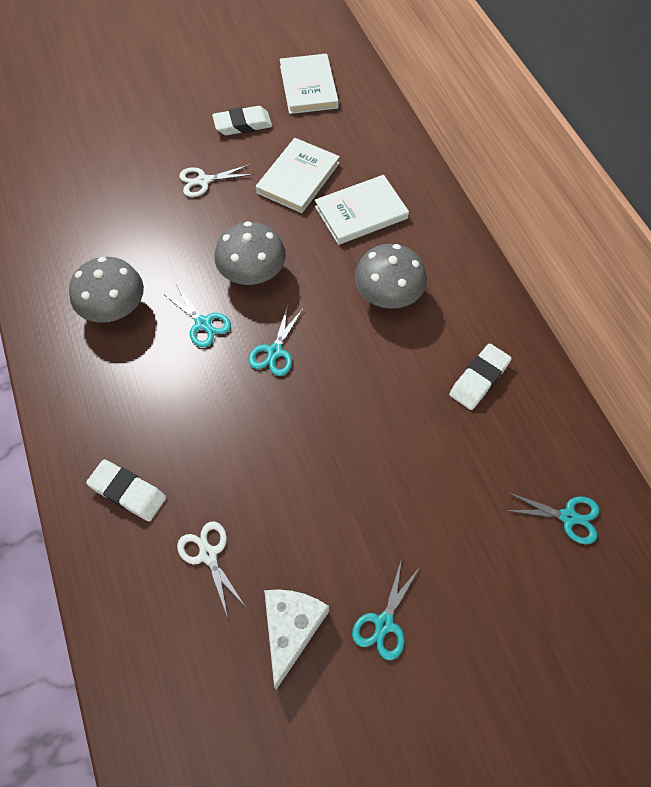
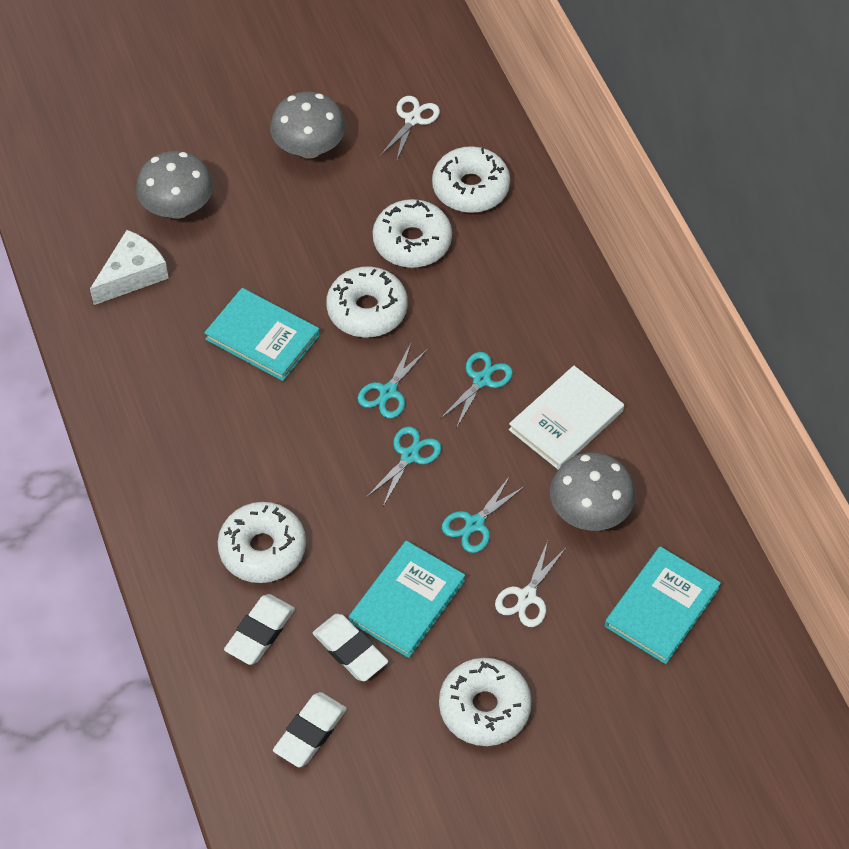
turquoise book: none = 0 -> [204,288,320,381] [349,541,465,658] [605,546,721,664] = 3
white book: [256,138,340,213] [280,54,339,114] [315,175,409,245] = 3 -> [509,366,624,469] = 1
white donut: none = 0 -> [218,502,306,583] [326,267,408,337] [373,199,452,268] [432,146,510,213] [439,658,532,746] = 5

